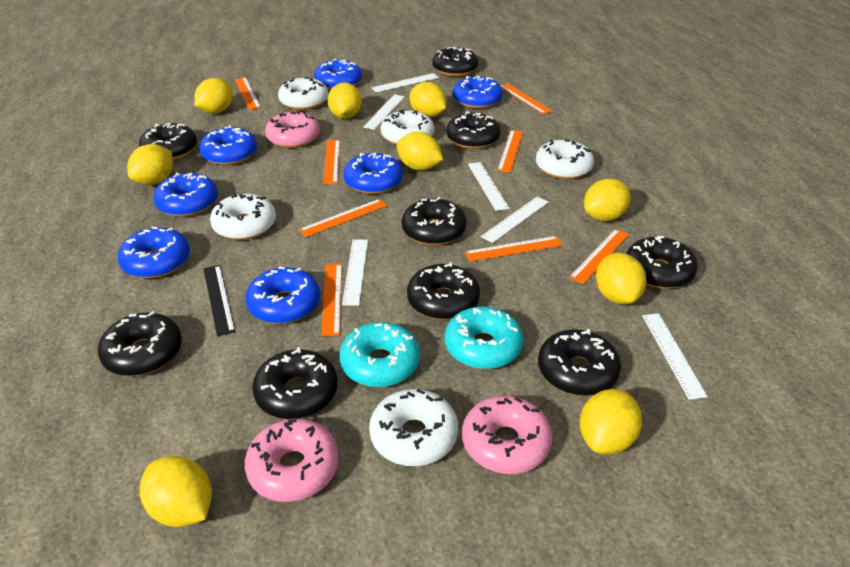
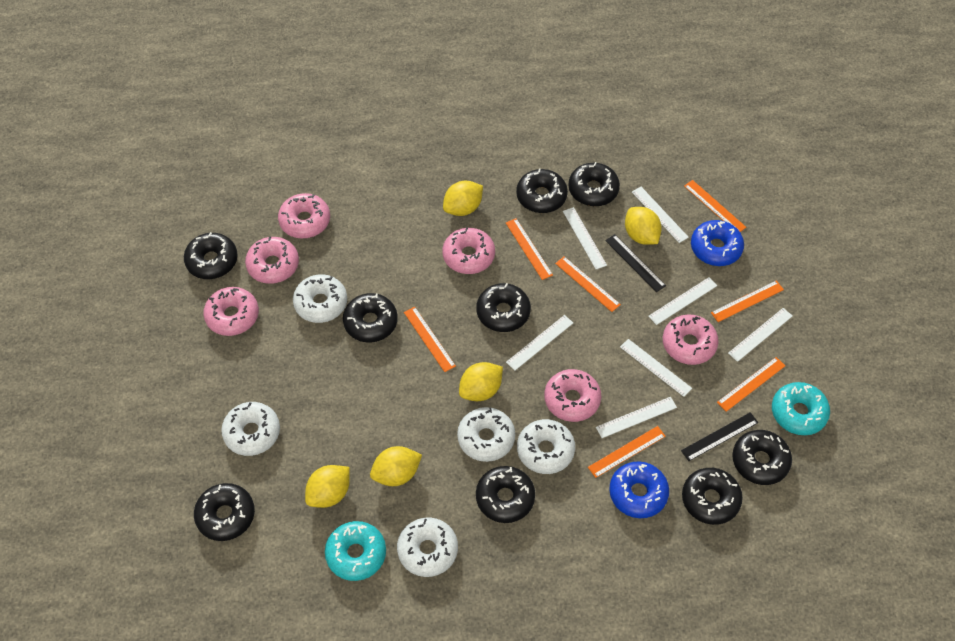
black ruler: [203,265,235,336] = 1 -> [605,234,666,292] [681,412,758,461] = 2
blue donut: [118,227,190,278] [153,173,218,217] [199,125,257,165] [245,267,320,324] [314,58,362,90] [343,153,403,194] [453,76,503,109] = 7 -> [609,461,669,518] [691,220,744,266] = 2
orange ruler: [235,77,261,110] [299,199,387,237] [321,264,342,336] [323,140,340,184] [465,236,562,262] [497,130,523,173] [500,83,553,114] [569,229,629,284] = 8 -> [404,307,456,372] [506,218,553,280] [555,256,621,312] [588,426,666,478] [684,180,746,232] [711,280,784,322] [717,357,785,412] = 7
pink donut: [245,419,339,502] [265,111,320,148] [462,396,553,474] = 3 -> [203,287,259,336] [245,236,299,284] [278,193,330,239] [442,227,495,274] [544,369,601,422] [663,314,719,365] = 6
white ruler: [342,239,368,306] [363,94,405,130] [371,73,439,93] [468,162,510,211] [481,197,549,243] [642,313,708,400] = 6 -> [506,315,573,371] [563,207,607,269] [596,397,677,438] [620,339,692,397] [632,187,689,243] [648,277,717,325] [728,308,792,362] = 7
yellow lemon: [127,144,173,185] [140,456,212,527] [194,78,233,113] [328,83,362,119] [397,132,443,171] [410,82,446,117] [580,389,642,454] [584,179,631,221] [596,253,646,304] = 9 -> [305,465,350,508] [370,446,422,486] [443,181,483,216] [459,362,503,401] [625,207,662,245] = 5

